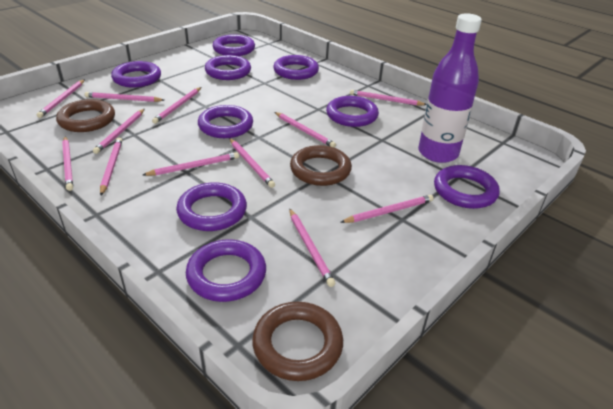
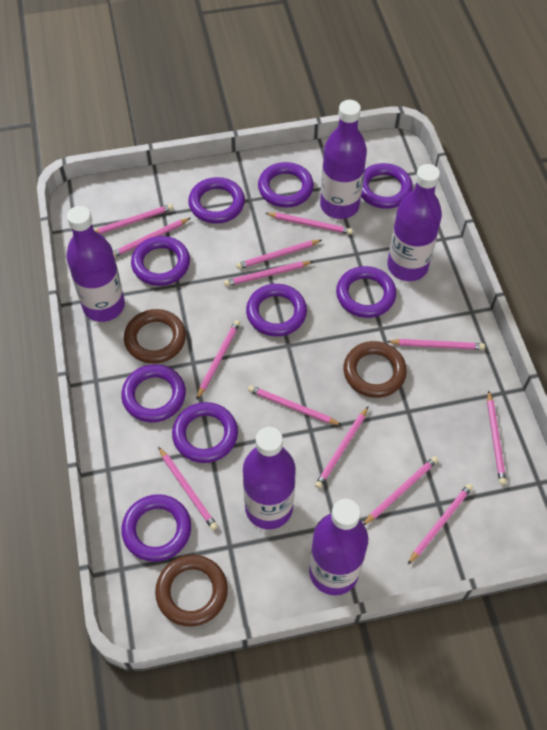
pink pencil: [37,79,85,118] [62,137,73,191] [85,92,164,102] [93,109,145,154] [100,138,122,195] [143,152,239,176] [152,87,201,124] [230,138,275,188] [274,112,336,148] [289,208,335,287] [340,195,434,223] [350,90,427,106] = 12 -> [94,204,173,234] [113,218,190,257] [158,447,218,530] [196,320,240,400] [224,261,314,287] [236,240,322,269] [248,385,341,425] [265,213,353,235] [315,407,368,489] [363,456,438,525] [387,339,485,350] [408,483,473,564] [487,390,506,485] = 13
purple bottle: [418,14,482,163] = 1 -> [66,206,125,322] [243,427,296,529] [309,499,368,595] [320,100,367,219] [387,164,442,281] = 5

